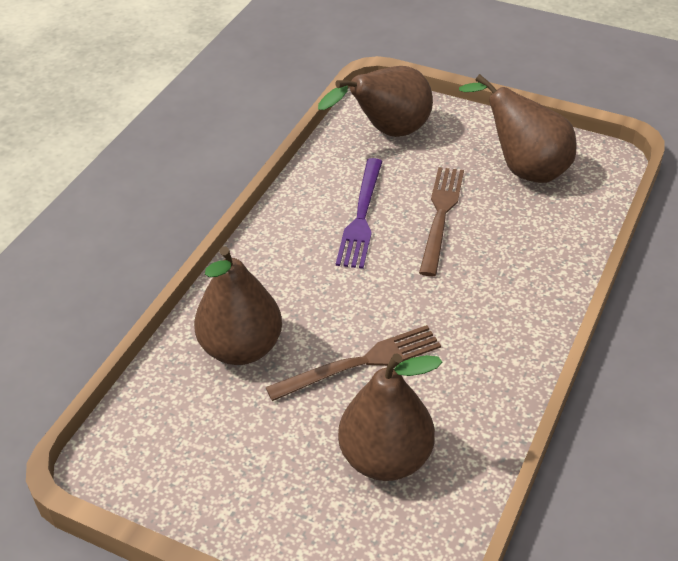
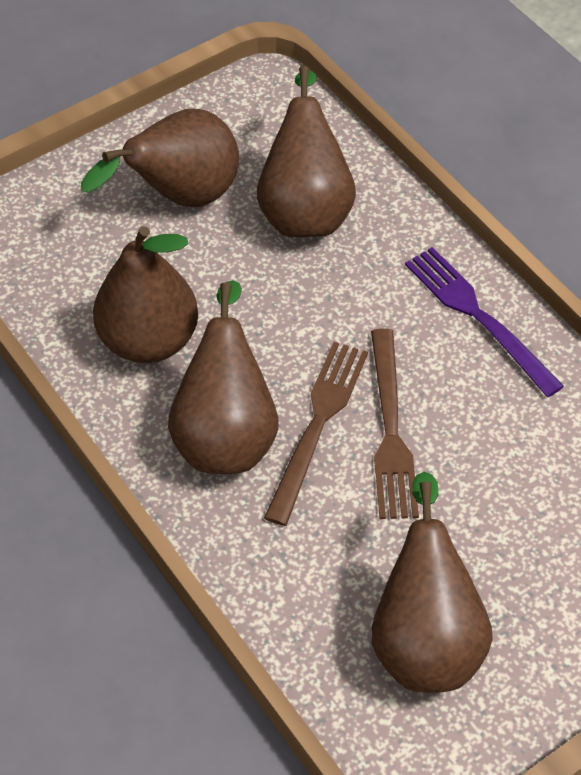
brown pear: [194,246,282,365] [318,66,433,137] [338,353,442,481] [459,74,577,183] = 4 -> [81,109,239,207] [93,226,198,363] [168,280,279,474] [257,66,356,237] [371,472,493,693] = 5

